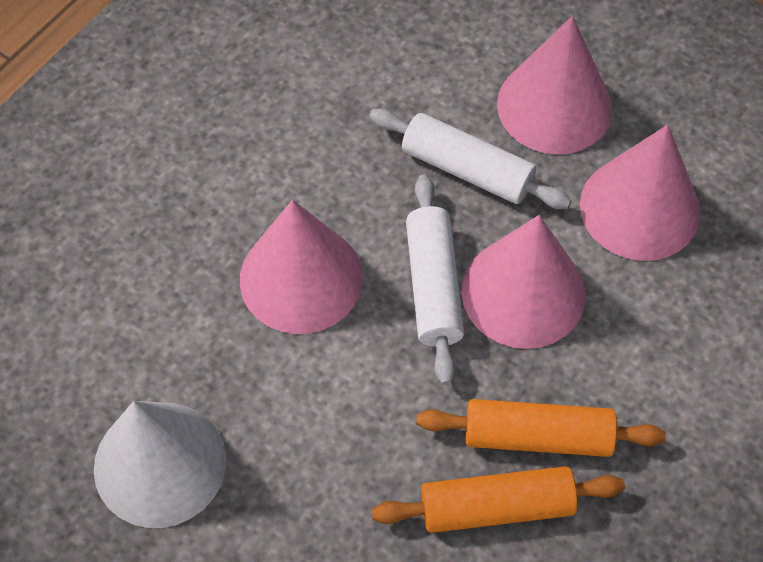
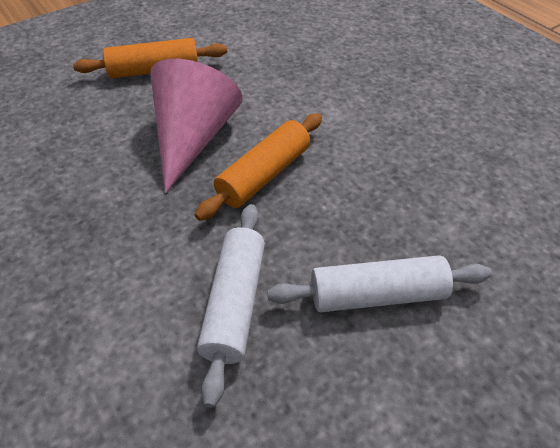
pink cone: [240,200,363,334] [461,215,586,349] [497,16,612,155] [580,125,700,261] = 4 -> [150,59,243,193] = 1
white cone: [94,401,226,528] = 1 -> none = 0

